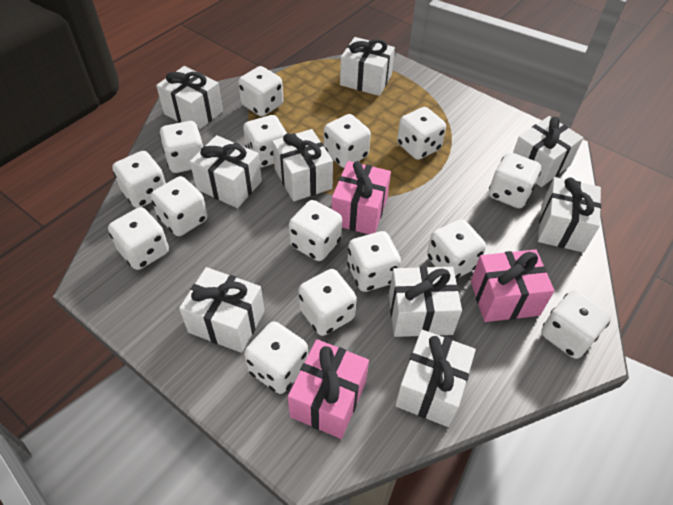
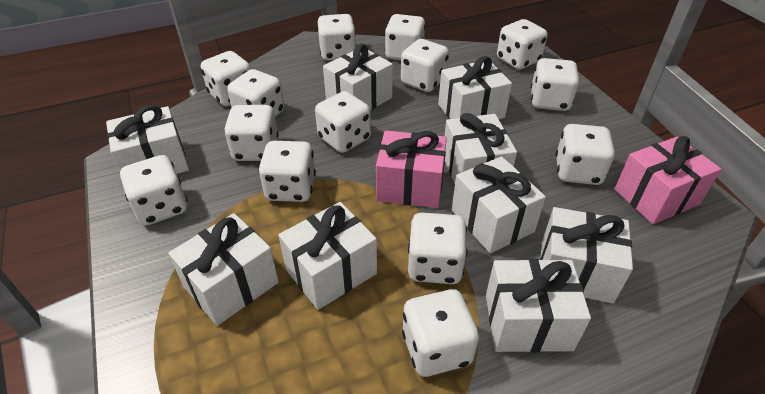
pink gift: [288,339,369,439] [332,161,391,234] [471,249,554,322] = 3 -> [376,130,447,208] [614,136,721,224] = 2
white dice: [108,207,169,270] [112,151,166,208] [151,176,208,236] [159,121,203,173] [238,66,283,116] [243,115,287,168] [244,321,308,394] [289,200,342,261] [298,269,357,336] [324,114,371,168] [347,231,401,292] [397,107,446,160] [427,219,486,279] [489,152,541,208] [541,290,612,359] = 15 -> [120,155,188,226] [201,51,251,106] [224,105,279,161] [227,69,284,117] [258,141,316,202] [315,91,371,153] [317,14,356,61] [385,14,425,60] [401,39,449,92] [402,289,479,377] [408,212,467,284] [497,19,548,70] [531,58,579,111] [556,124,615,185] = 14

